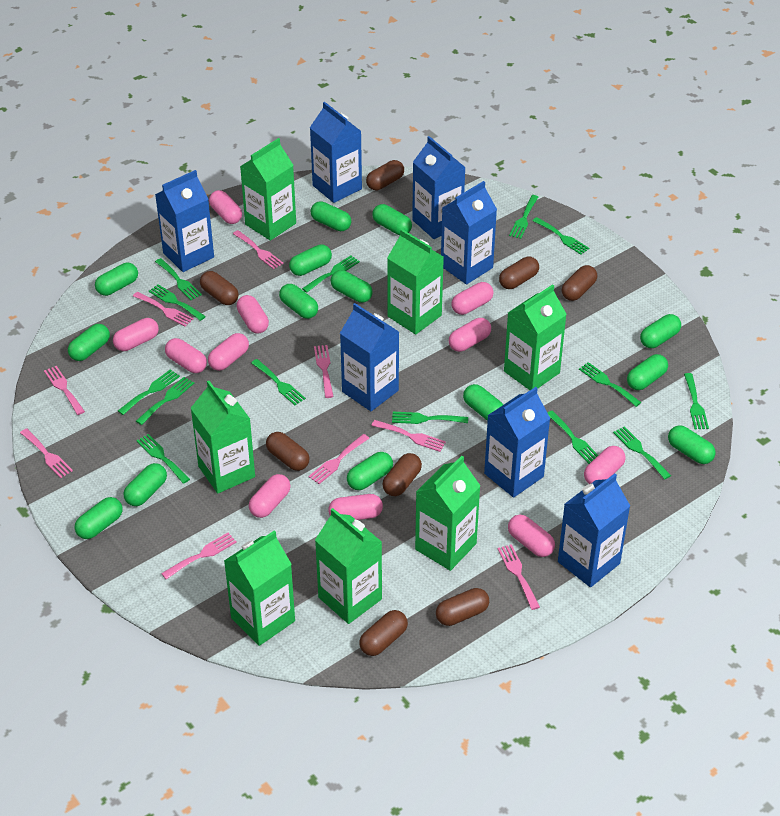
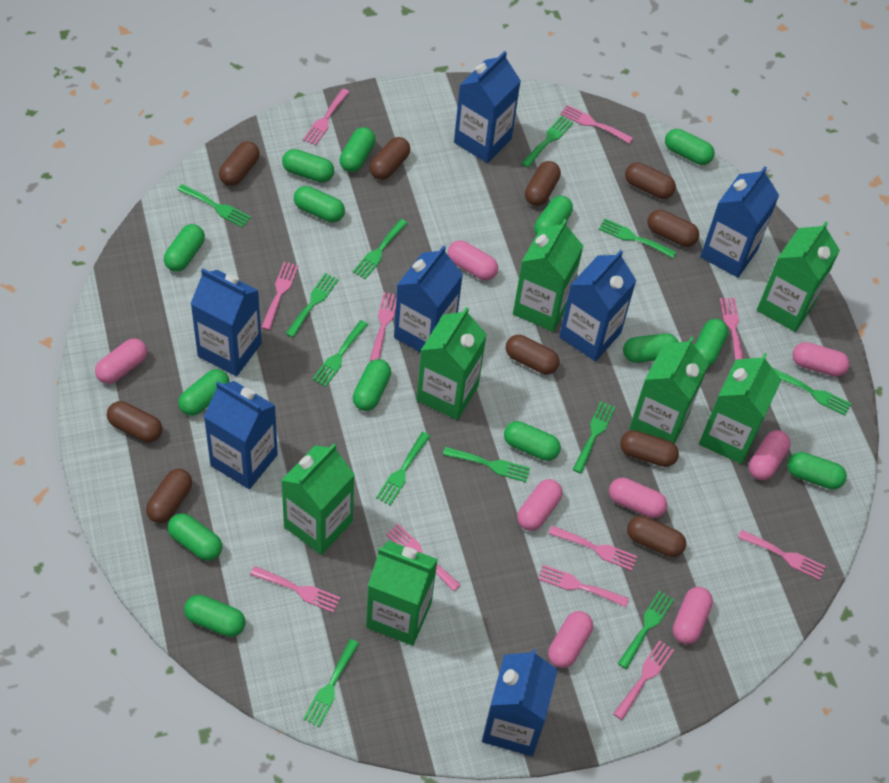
brown capsule: [200,271,239,305] [266,432,309,471] [359,610,408,656] [366,160,404,190] [383,453,422,496] [436,588,489,626] [499,257,539,289] [562,265,597,301] = 8 -> [107,401,162,442] [146,469,192,523] [219,141,260,186] [370,137,410,180] [506,335,560,374] [525,161,561,206] [620,430,679,467] [625,162,676,199] [627,516,686,557] [648,210,699,247] = 10
green fork: [118,369,180,415] [136,377,194,425] [136,434,190,484] [149,284,206,321] [155,258,202,300] [251,359,306,405] [302,255,360,292] [392,412,468,424] [509,195,538,239] [532,217,589,255] [547,411,598,464] [579,362,641,407] [613,426,671,479] [684,373,709,429] = 14 -> [177,184,251,228] [285,273,339,338] [303,639,359,727] [312,320,368,387] [353,219,408,279] [376,432,431,506] [443,447,530,482] [521,116,573,168] [573,401,615,474] [599,219,676,258] [618,591,674,669] [773,368,851,416] = 12
pink capsule: [113,318,159,351] [165,338,207,373] [208,333,249,371] [209,190,242,224] [237,295,269,334] [249,474,291,518] [328,494,383,520] [449,318,491,352] [451,282,494,315] [508,514,555,557] [584,446,626,484] = 11 -> [95,338,147,384] [448,241,498,280] [517,479,563,531] [548,611,593,668] [609,478,667,518] [673,587,713,644] [749,430,791,480] [792,342,850,377] = 8
pink fork: [20,428,73,478] [44,366,85,415] [133,292,194,326] [161,533,237,579] [233,230,283,269] [309,434,369,484] [314,345,334,398] [371,420,446,452] [497,544,540,610] = 9 -> [250,566,340,613] [261,262,299,330] [303,88,349,146] [370,292,397,361] [386,524,460,591] [538,565,629,607] [549,526,637,571] [560,105,633,144] [613,640,674,720] [720,298,744,361] [738,530,826,580] = 11

